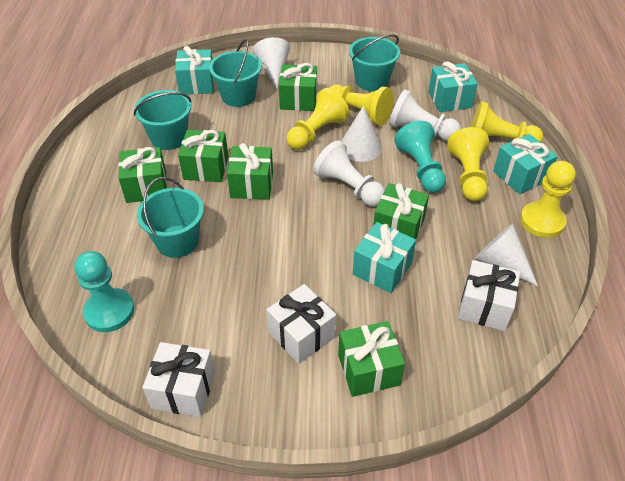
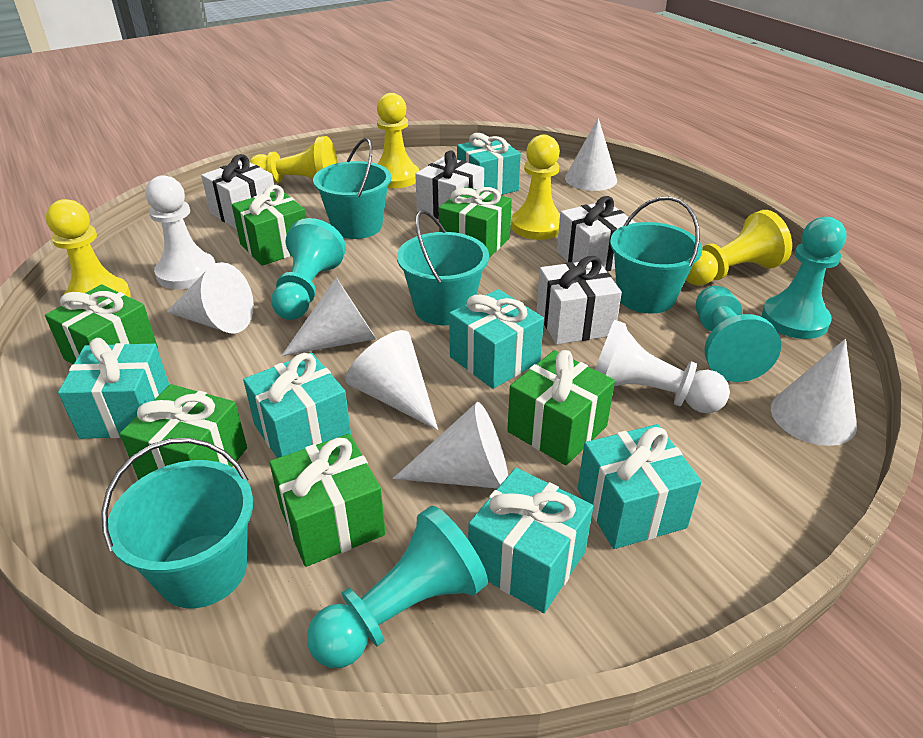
turquoise gift: [175,46,214,95] [353,222,416,293] [428,61,478,112] [493,134,558,194] = 4 -> [58,338,169,439] [243,352,351,458] [449,289,544,389] [457,133,521,195] [468,468,593,613] [578,424,702,549] = 6
turquoise pawn: [74,251,134,332] [394,121,446,193] = 2 -> [271,218,346,320] [307,506,488,668] [696,286,781,382] [762,217,847,339] = 4
white cone: [252,37,290,88] [341,106,382,162] [475,224,538,286] = 3 -> [167,262,254,334] [281,278,376,356] [345,330,438,430] [393,402,508,489] [565,118,617,191] [771,339,857,446] = 6
white gift: [143,342,215,417] [267,284,336,364] [458,260,520,331] = 3 -> [201,154,274,229] [415,150,484,219] [537,256,622,344] [557,196,636,272] = 4

